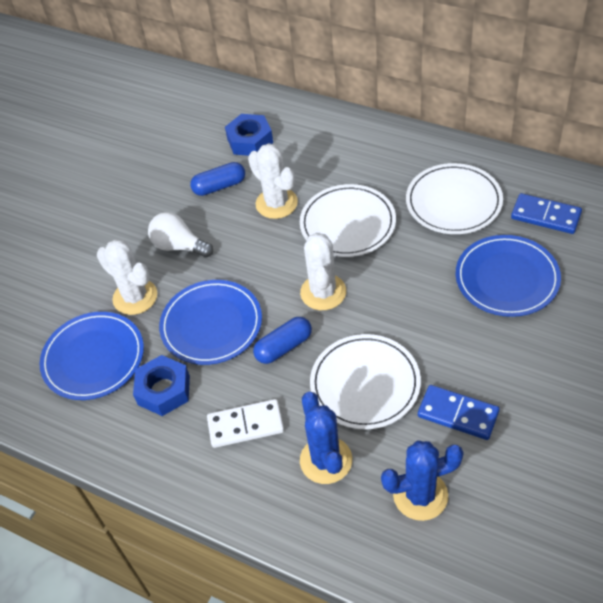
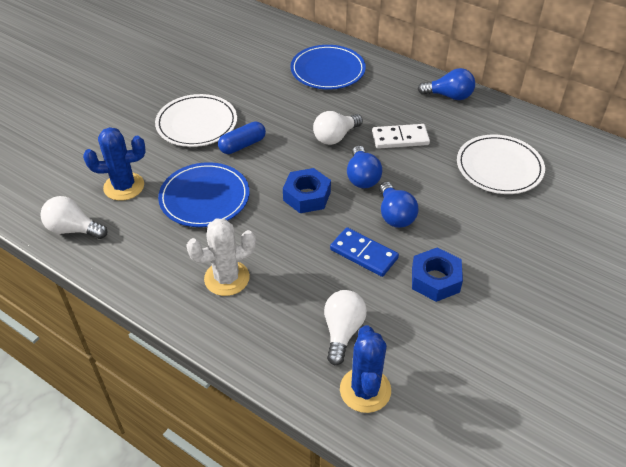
blue capsule: [190,162,245,196] [253,317,312,364] = 2 -> [218,121,266,154] = 1
blue domino: [418,385,499,440] [511,193,582,234] = 2 -> [330,227,399,277] = 1
blue light bulb: none = 0 -> [347,146,382,188] [379,182,418,228] [418,68,475,100] = 3
blue plate: [40,312,144,400] [159,280,262,365] [455,235,561,317] = 3 -> [158,162,249,227] [291,45,366,89] = 2
white cactus: [96,239,157,315] [248,143,298,219] [300,232,346,310] = 3 -> [186,218,256,296] = 1
white light bulb: [148,212,213,258] = 1 -> [40,196,108,239] [313,111,363,145] [324,290,367,365] = 3
white plate: [300,184,396,257] [310,334,421,430] [406,163,503,234] = 3 -> [155,94,237,147] [457,135,545,194] = 2

